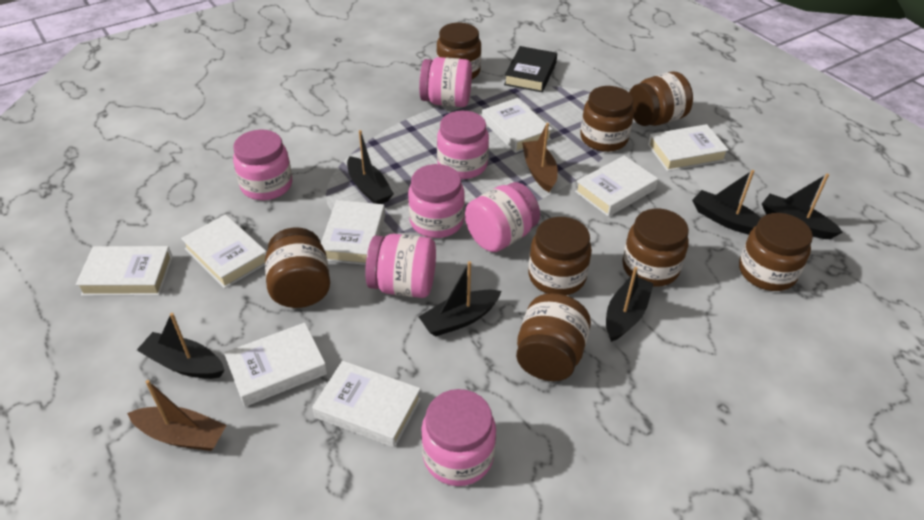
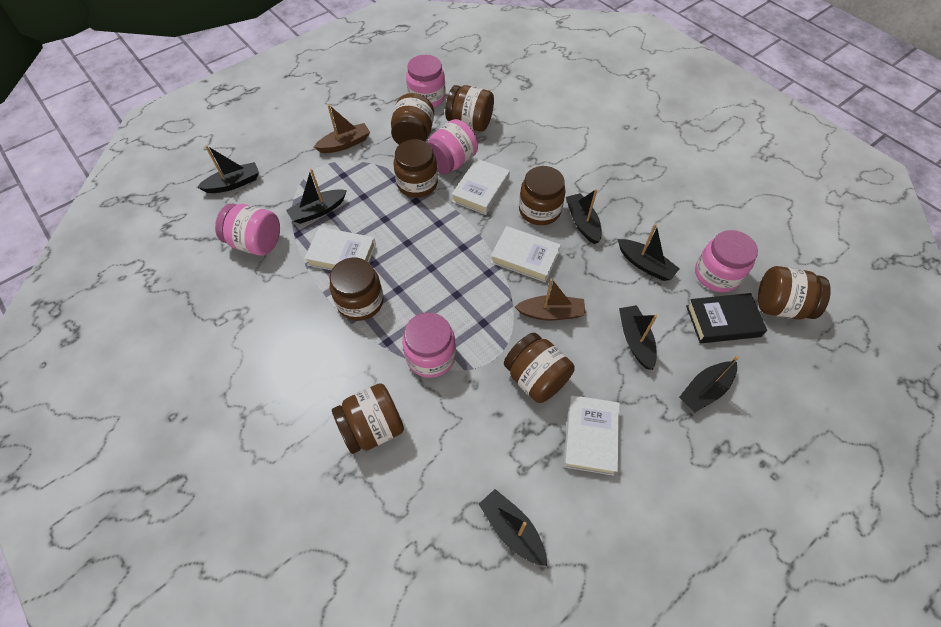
black boat: [137,313,224,379] [347,130,394,204] [419,261,502,336] [606,267,654,342] [692,170,761,235] [762,174,843,239] = 6 -> [197,145,259,193] [286,169,347,224] [479,489,547,566] [566,189,602,244] [618,224,680,281] [619,305,657,370] [679,356,739,413] = 7
pink jar: [233,130,292,200] [365,234,436,298] [408,164,465,238] [419,57,472,107] [421,389,496,486] [437,111,489,179] [465,182,540,252] = 7 -> [215,204,280,256] [402,313,456,378] [406,55,445,108] [427,119,478,174] [695,230,758,292] = 5
white book: [75,246,173,296] [181,214,267,289] [224,323,327,407] [312,361,421,448] [321,200,385,265] [482,98,552,153] [575,156,658,217] [648,124,729,171] = 8 -> [304,227,376,270] [452,158,510,215] [491,226,561,282] [564,395,620,476] = 4

